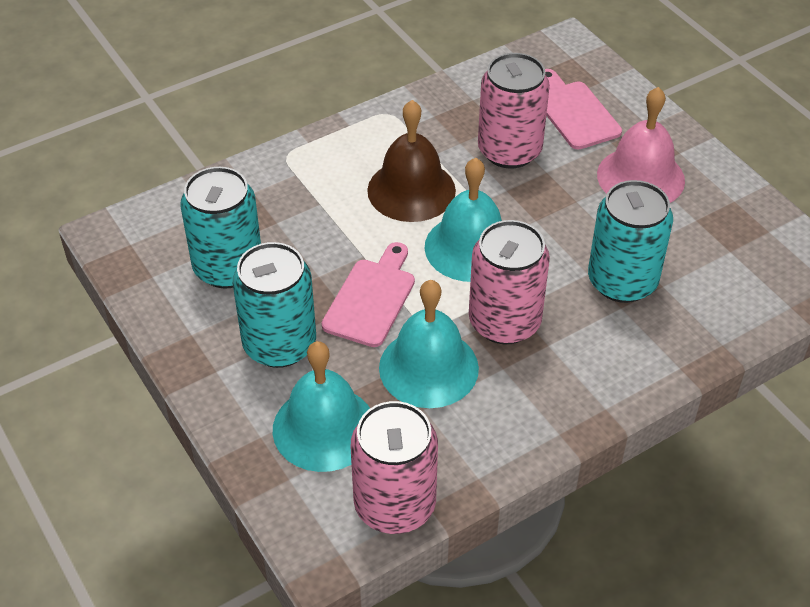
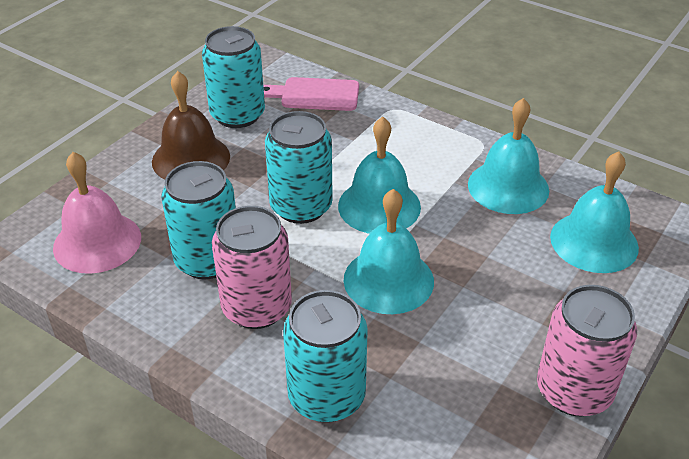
pink can: [351,401,438,534] [469,220,550,344] [478,53,550,168] = 3 -> [212,206,292,329] [537,285,637,416] = 2
pink cutting board: [322,242,415,347] [545,69,622,150] = 2 -> [263,77,359,111] = 1
turquoise bell: [273,341,370,472] [379,280,479,408] [425,158,502,282] = 3 -> [338,117,421,234] [344,189,434,314] [468,98,549,214] [550,152,639,273] = 4
turquoise can: [180,167,261,288] [233,242,316,368] [588,180,673,303] = 3 -> [161,161,236,279] [202,26,265,128] [265,111,333,224] [283,290,368,422] = 4

